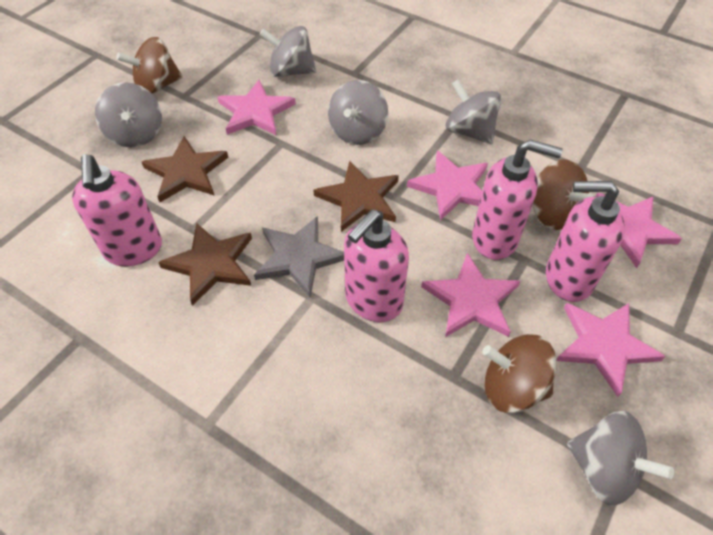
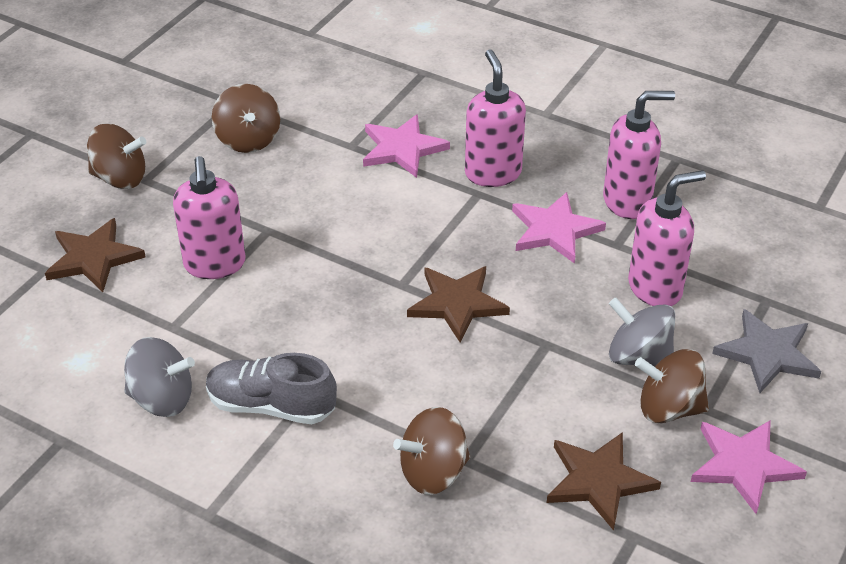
brown spinning top: [116,37,182,94] [482,334,557,413] [533,159,594,230] = 3 -> [87,123,146,189] [212,84,280,153] [393,407,470,495] [635,349,709,423] = 4
grey shoe: none = 0 -> [206,353,337,424] = 1
grey spinning top: [95,82,162,147] [260,26,317,77] [328,80,388,145] [445,79,502,144] [567,411,674,506] = 5 -> [124,337,195,417] [609,297,675,367] = 2
pink star: [217,80,296,135] [407,151,488,221] [421,253,520,337] [557,303,666,397] [596,192,682,268] = 5 -> [363,114,450,178] [512,192,606,264] [691,420,807,514] = 3

